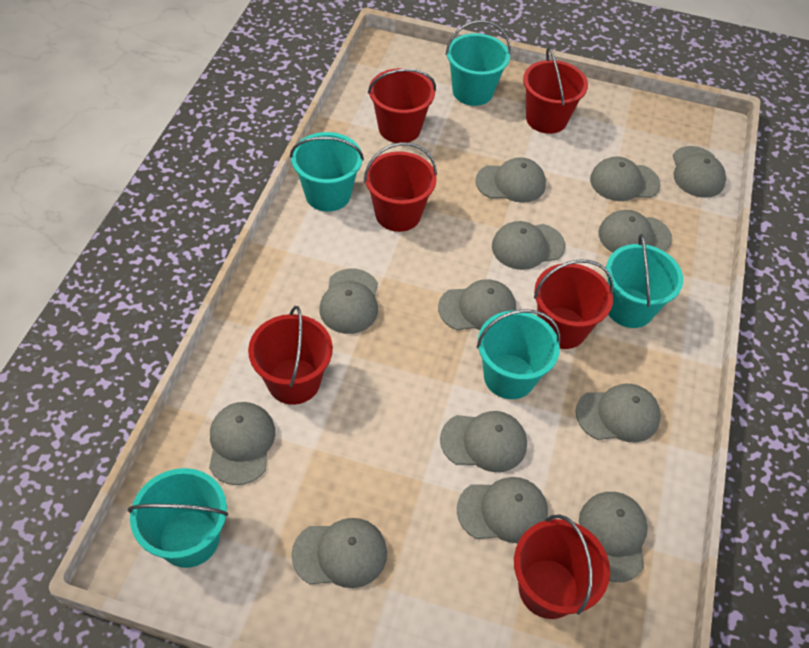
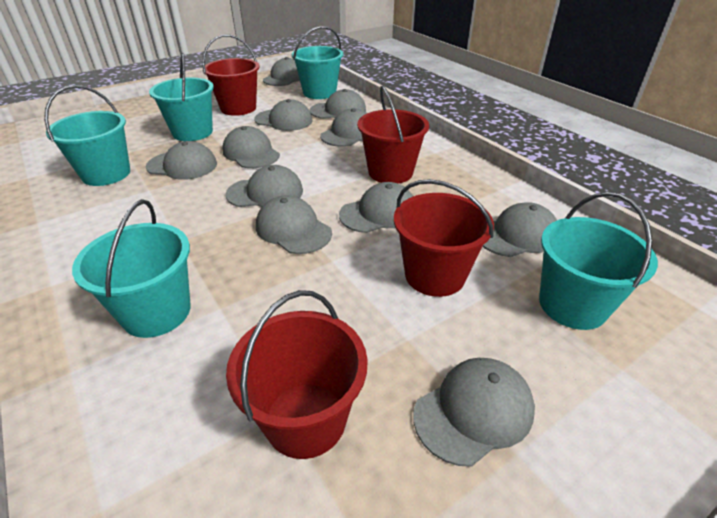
grey cap: [209,402,275,485] [291,518,387,588] [319,269,378,334] [438,279,516,330] [440,411,527,472] [457,477,548,543] [476,157,546,203] [492,221,565,270] [576,384,661,442] [579,492,648,582] [590,157,660,201] [598,210,672,253] [673,146,726,198] = 13 -> [146,141,217,180] [223,126,280,168] [225,165,303,207] [254,99,312,131] [256,195,332,254] [263,57,300,86] [310,89,366,119] [320,108,367,147] [339,182,413,233] [413,358,535,467] [482,202,557,257] = 11
red bucket: [248,306,333,405] [364,142,437,232] [368,68,436,143] [514,514,610,619] [523,47,588,134] [534,259,613,349] = 6 -> [202,34,260,116] [226,290,368,459] [357,86,429,184] [394,179,494,297] = 4

